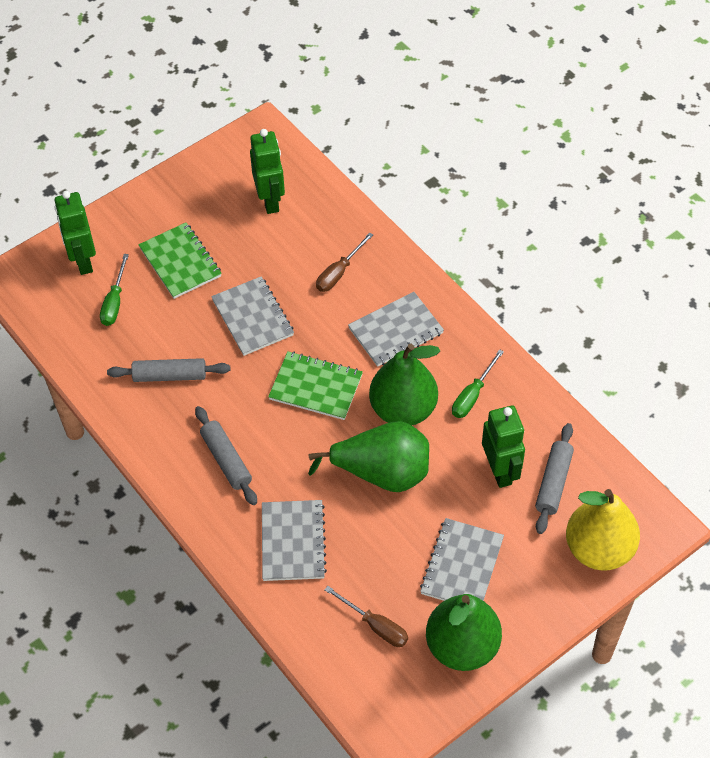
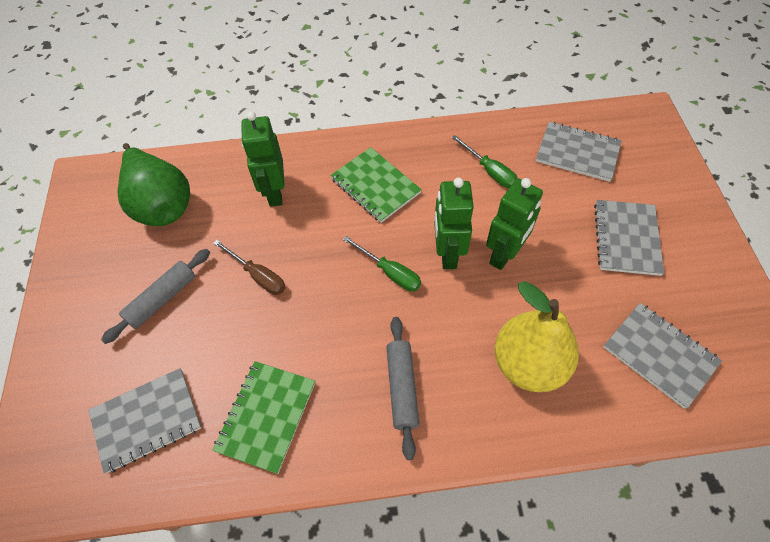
brown screwdriver: [316,232,373,292] [324,586,408,647] = 2 -> [213,240,286,295] = 1
green pear: [308,421,429,492] [369,344,440,425] [426,594,502,671] = 3 -> [117,143,190,226] = 1
grey rolling pin: [107,358,231,382] [195,406,257,505] [535,423,574,534] = 3 -> [101,249,210,344] [386,317,420,460] = 2

